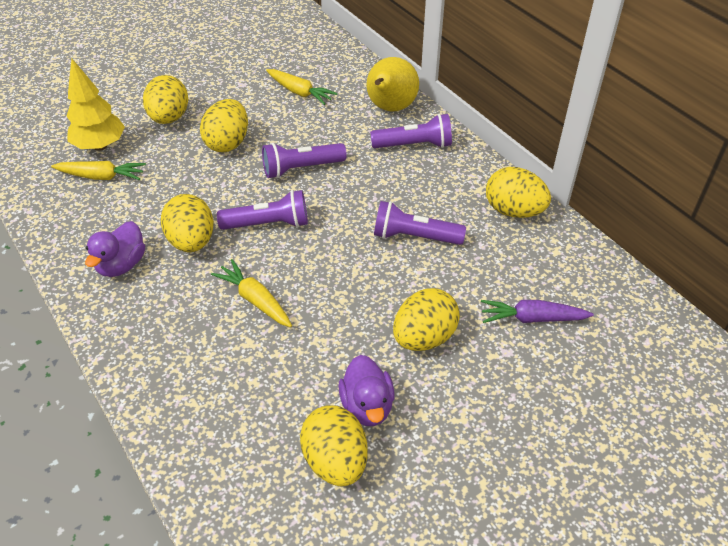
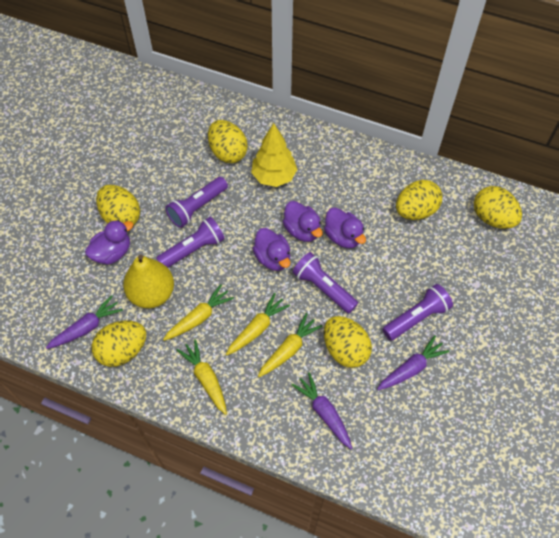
purple carrot: [481,300,594,323] = 1 -> [46,295,123,349] [292,372,352,449] [377,335,449,390] = 3
purple duck: [85,221,145,277] [338,355,395,426] = 2 -> [85,220,133,265] [253,228,290,271] [283,201,323,242] [324,207,366,248] = 4
yellow carrot: [51,161,146,180] [211,259,292,327] [266,69,337,105] = 3 -> [163,284,234,341] [177,339,227,415] [226,293,290,355] [258,313,322,377] = 4

